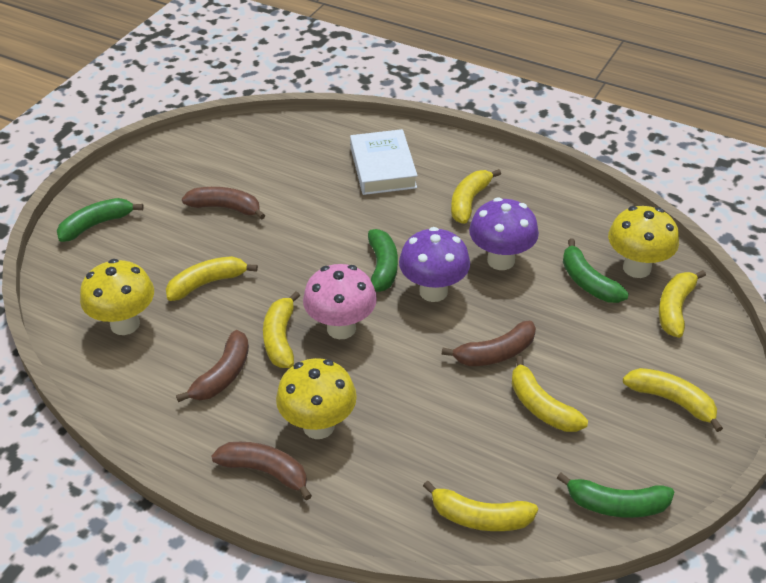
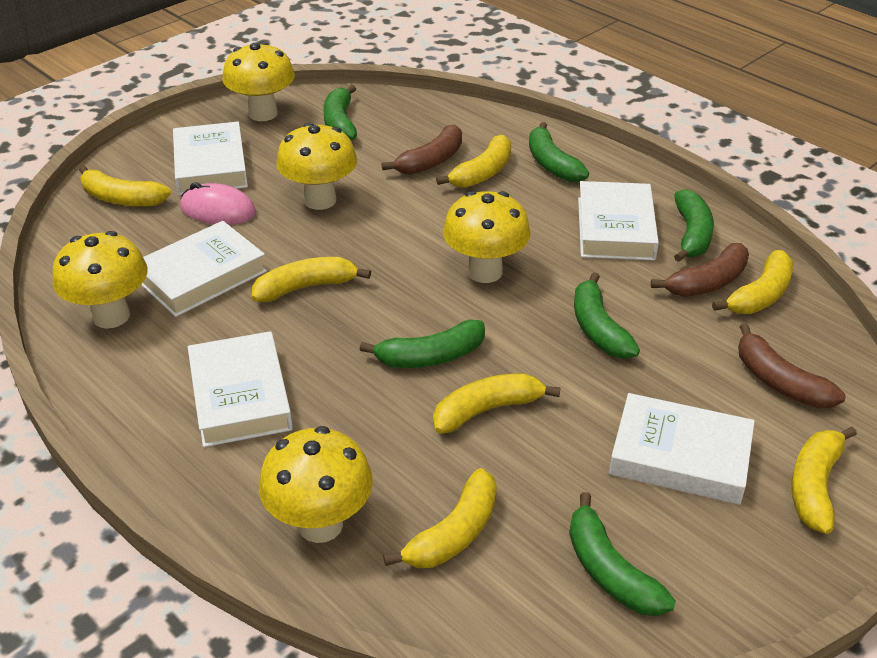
brown banana: [176,330,249,402] [182,187,266,220] [211,442,312,501] [442,321,536,366] = 4 -> [382,125,462,175] [651,243,749,297] [738,324,846,408] = 3
green banana: [57,198,144,242] [368,229,398,292] [557,473,674,518] [563,238,629,303] = 4 -> [323,85,357,140] [359,319,485,368] [529,122,589,182] [569,492,676,616] [574,272,640,359] [674,189,714,262] = 6
pink mouse: none = 0 -> [180,182,256,225] = 1
pink mushroom: [303,264,377,339] = 1 -> none = 0
purple mushroom: [399,227,470,302] [469,197,539,270] = 2 -> none = 0
white book: [350,129,418,195] = 1 -> [141,221,267,317] [173,122,248,195] [188,331,293,447] [578,181,659,260] [609,393,755,505] = 5
yellow mushroom: [80,259,154,335] [276,358,357,439] [608,206,679,278] = 3 -> [53,231,147,329] [222,42,295,121] [259,426,373,543] [276,123,357,210] [443,191,531,283] = 5

